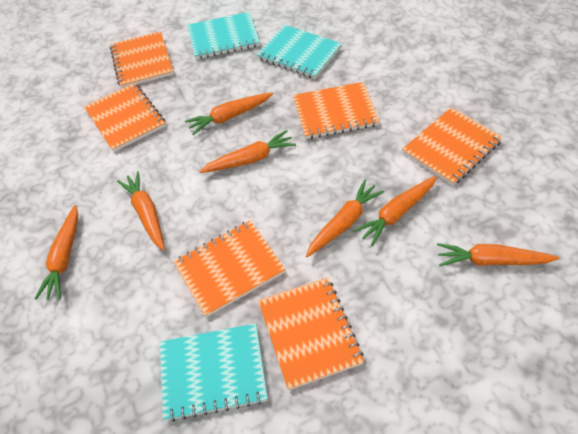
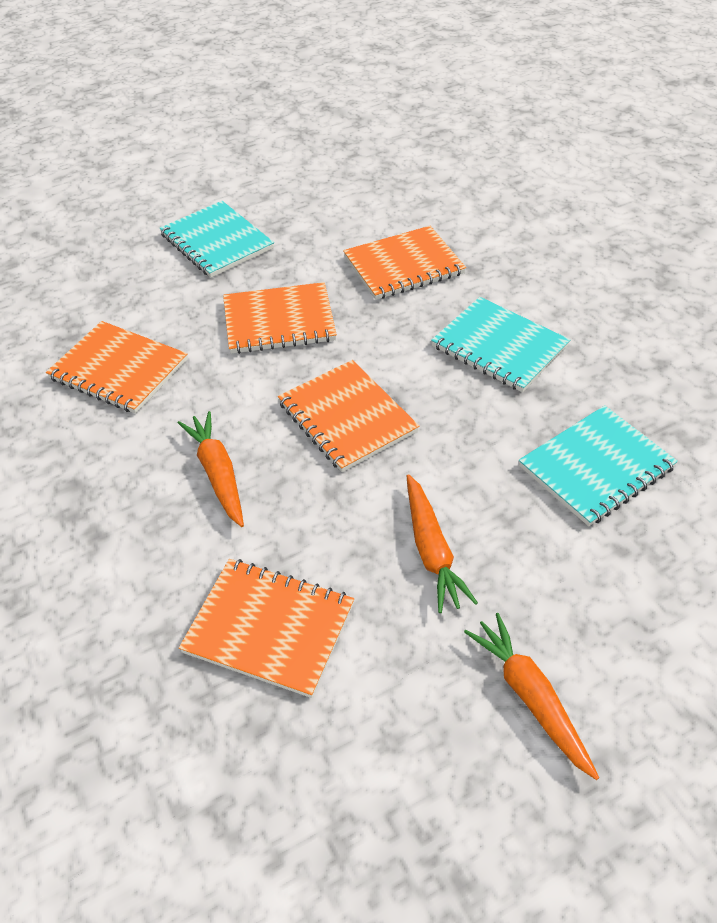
orange carrot: [35,205,78,300] [117,171,165,251] [185,92,273,135] [199,130,296,173] [306,180,384,257] [354,176,437,246] [437,243,559,266] = 7 -> [178,411,244,527] [407,474,478,613] [464,613,599,780] = 3
orange notebook: [84,83,166,152] [110,31,174,88] [173,220,286,317] [258,277,364,390] [293,82,380,139] [402,107,503,186] = 6 -> [46,321,188,414] [179,559,354,698] [223,282,337,354] [278,360,419,472] [343,226,466,300] = 5

